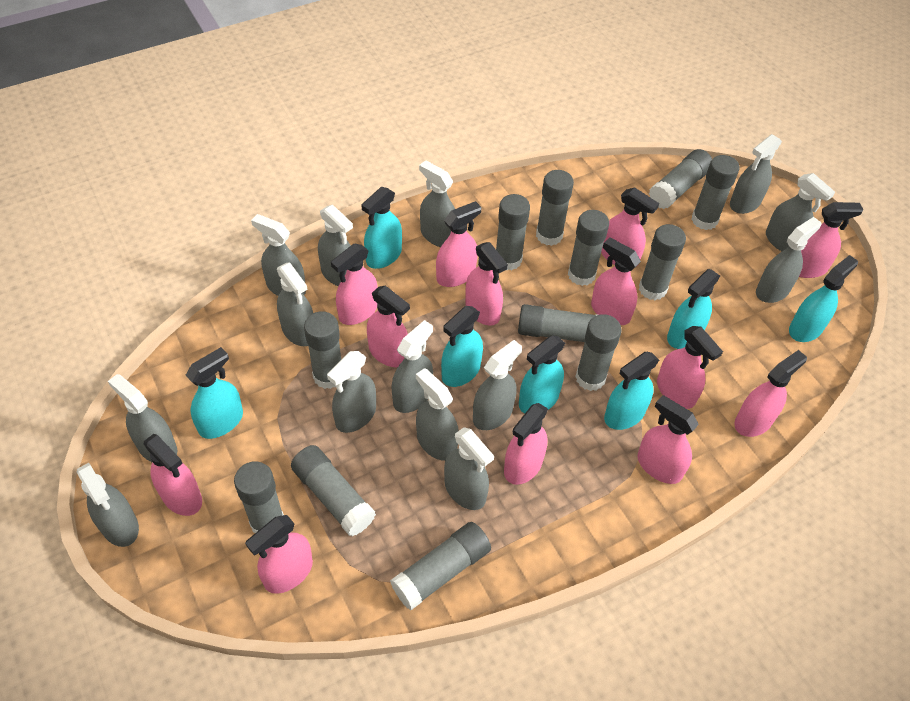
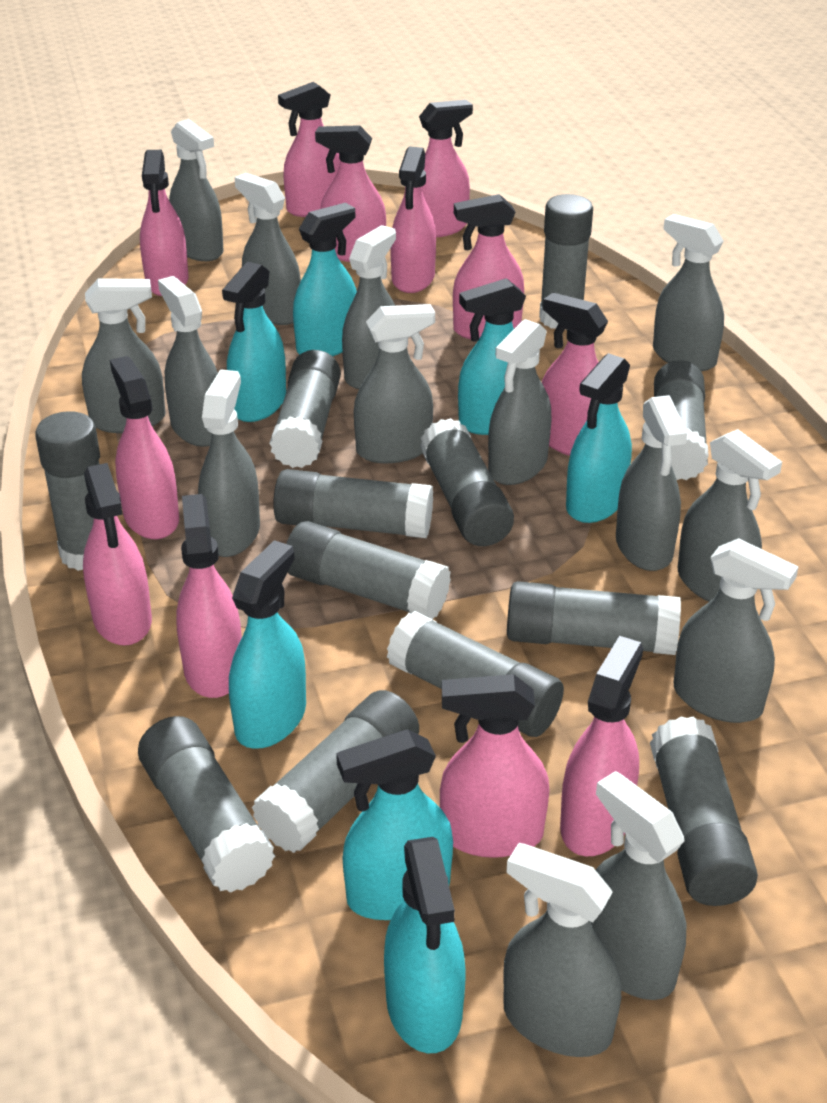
pink spray bottle: [144,434,202,516] [245,515,313,594] [331,243,378,325] [367,285,410,368] [436,201,481,287] [465,242,508,326] [504,403,548,485] [591,238,641,325] [601,187,659,267] [638,395,699,484] [657,326,723,409] [734,350,807,437] [799,202,863,278] = 13 -> [83,463,152,646] [110,356,179,539] [140,150,188,296] [176,494,242,698] [278,82,340,217] [315,125,386,262] [390,147,436,293] [419,100,473,238] [440,674,549,858] [453,194,524,339] [542,293,608,456] [560,636,643,856] = 12

